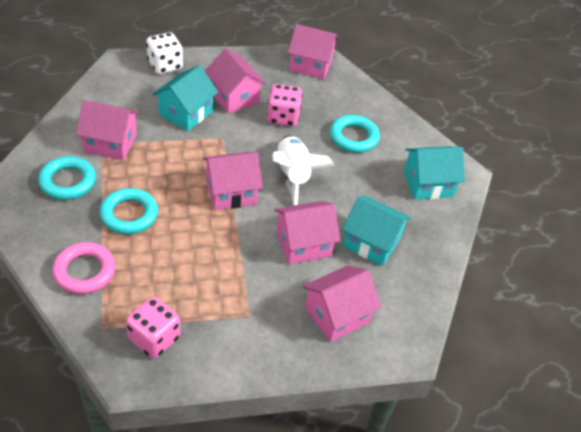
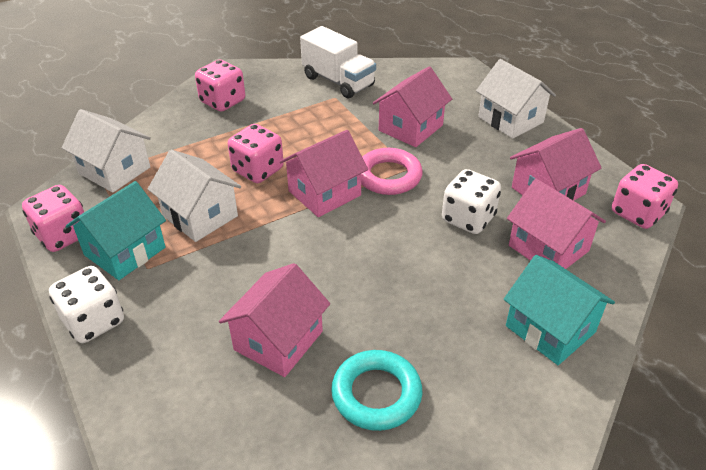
pink dice: [126,297,180,358] [267,84,303,127] = 2 -> [22,185,84,252] [195,60,245,112] [228,124,284,183] [612,164,678,229] = 4
pink house: [76,100,140,161] [203,151,263,210] [205,48,266,114] [274,201,340,265] [288,24,339,79] [303,265,381,342] = 6 -> [219,263,330,377] [280,130,368,217] [373,66,452,147] [507,179,606,269] [510,128,602,201] = 5
turquoise house: [153,65,219,131] [342,196,411,266] [404,146,465,200] = 3 -> [66,181,166,280] [504,255,615,365] = 2
turquoise ring: [38,156,96,200] [99,188,158,234] [330,115,380,153] = 3 -> [331,350,422,431] = 1
white dice: [146,32,183,74] = 1 -> [49,266,124,343] [442,169,501,234] = 2
white house: none = 0 -> [62,109,151,193] [148,150,241,242] [476,59,556,139] = 3
white rocket: [272,135,334,205] = 1 -> none = 0
white truck: none = 0 -> [300,26,376,98] = 1

